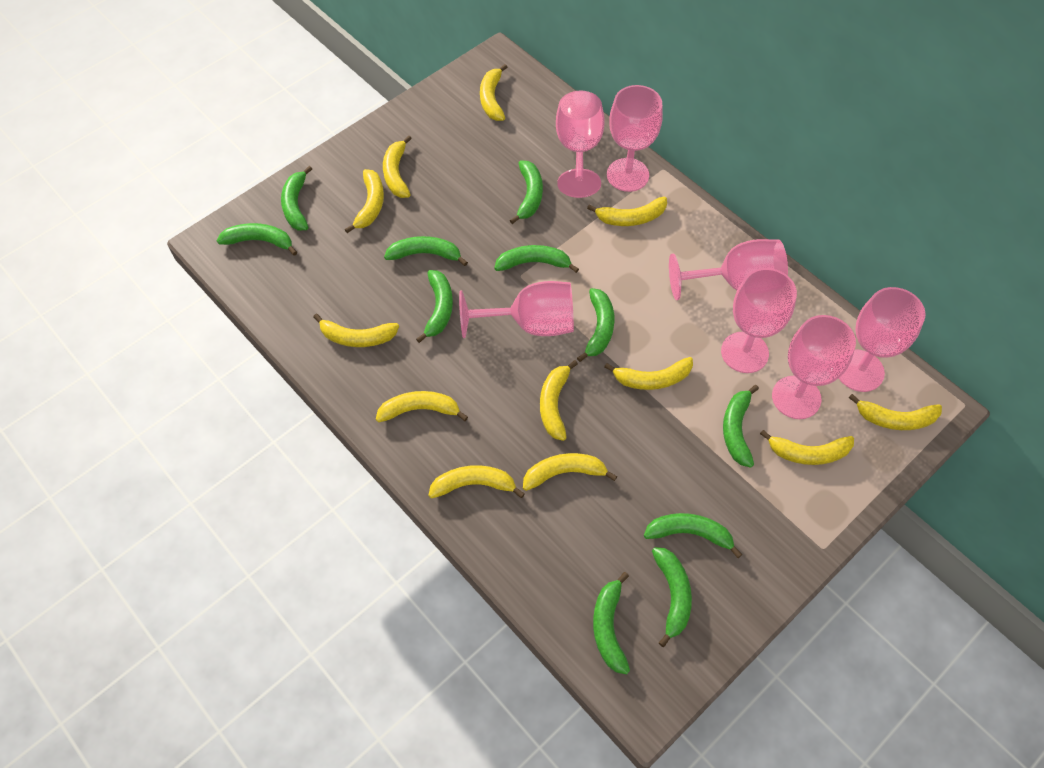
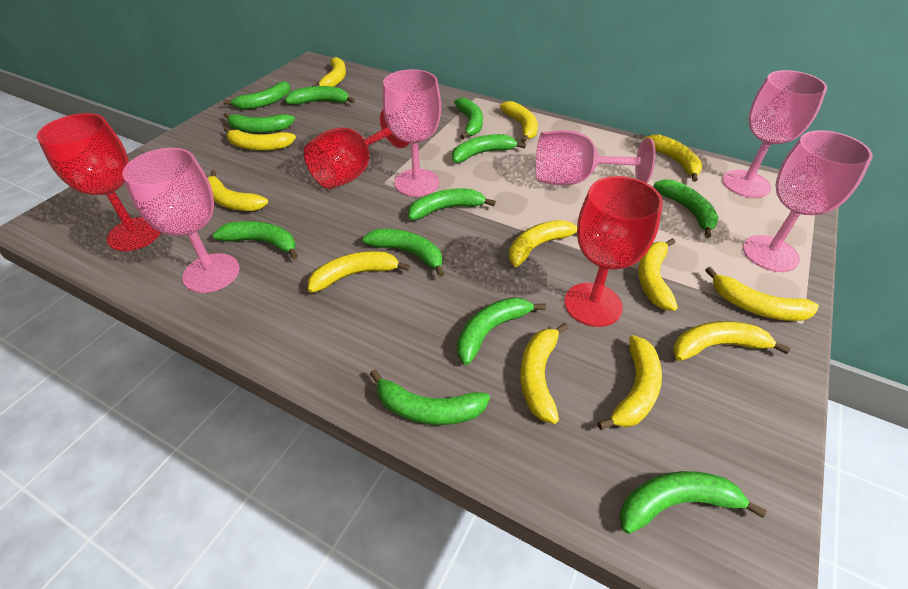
green banana: [217,223,297,256] [281,166,312,231] [384,236,468,266] [416,270,453,343] [494,245,579,273] [510,160,543,224] [577,288,615,362] [593,572,630,674] [644,513,742,558] [652,547,692,647] [723,385,759,468] = 11 -> [213,221,298,259] [223,81,290,110] [223,113,295,133] [285,86,355,105] [362,229,444,277] [370,369,490,425] [408,189,496,220] [452,134,526,163] [454,98,483,139] [457,297,546,365] [619,471,767,534] [654,179,718,238] = 12
pink goblet: [459,281,574,338] [556,91,605,198] [607,85,663,192] [669,239,788,300] [721,268,797,373] [772,315,856,419] [839,287,926,392] = 7 -> [122,148,240,293] [383,69,441,197] [536,130,656,185] [722,70,827,198] [743,130,873,272] = 5
red goblet: none = 0 -> [37,113,161,251] [304,110,410,189] [564,176,663,327] = 3

